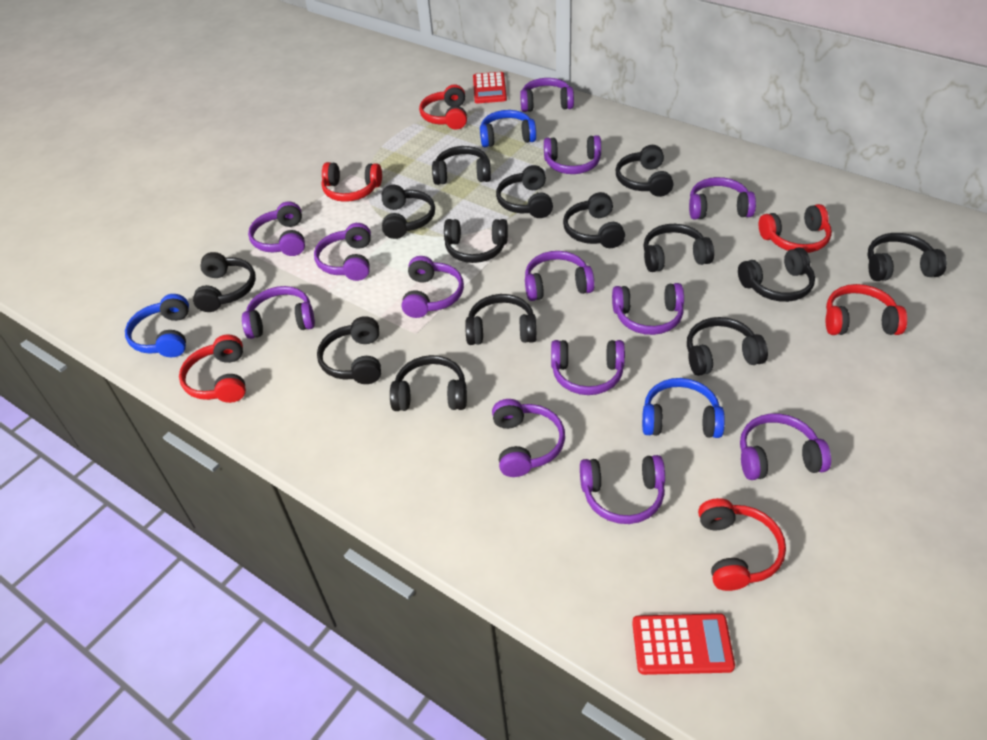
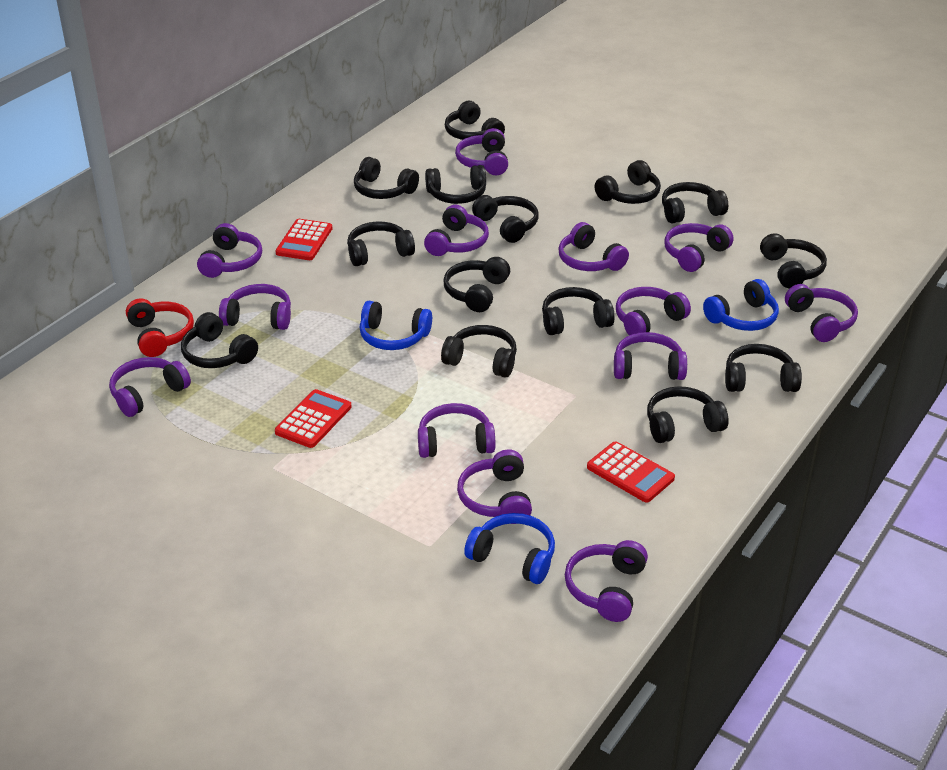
red calculator: [473,72,507,103] [632,613,735,675] = 2 -> [275,219,333,260] [275,389,352,448] [587,441,675,503] = 3
red headphones: [179,334,246,403] [321,162,382,202] [419,84,467,130] [698,498,786,591] [759,204,832,253] [826,284,907,335] = 6 -> [126,298,194,357] = 1

